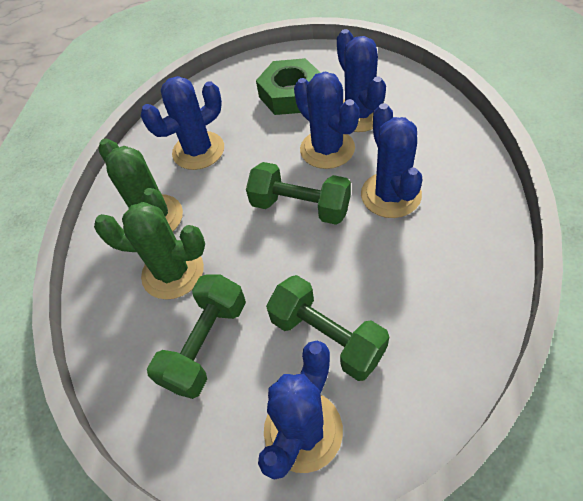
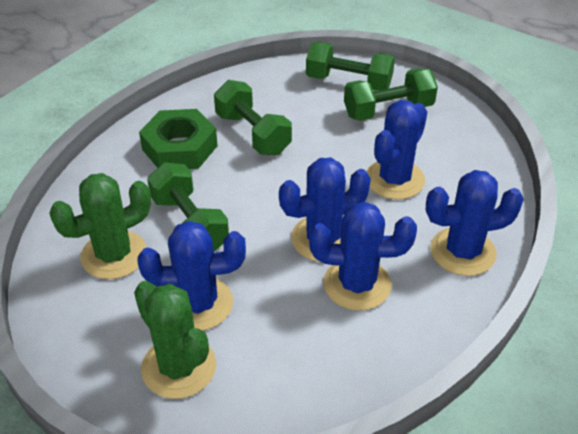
green dumbbell: [147,274,246,399] [246,162,351,225] [266,275,389,381] = 3 -> [147,162,229,252] [214,80,292,155] [306,42,395,91] [344,68,438,121] = 4

